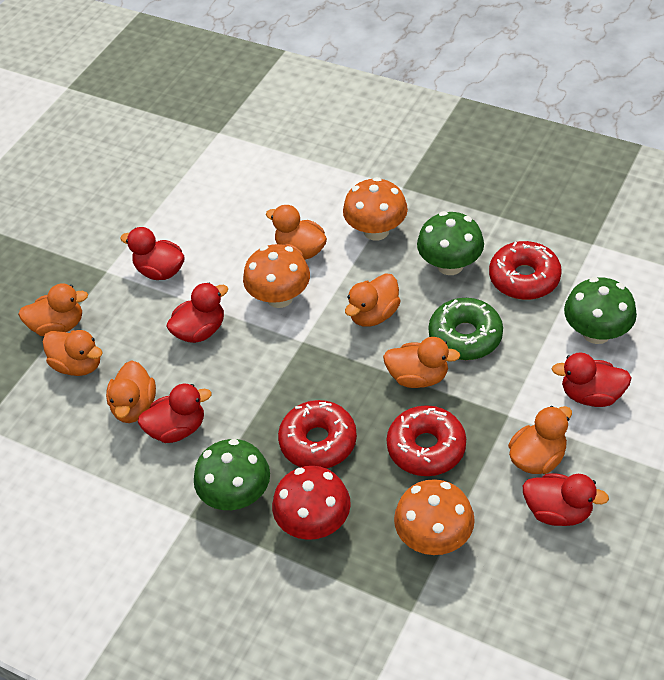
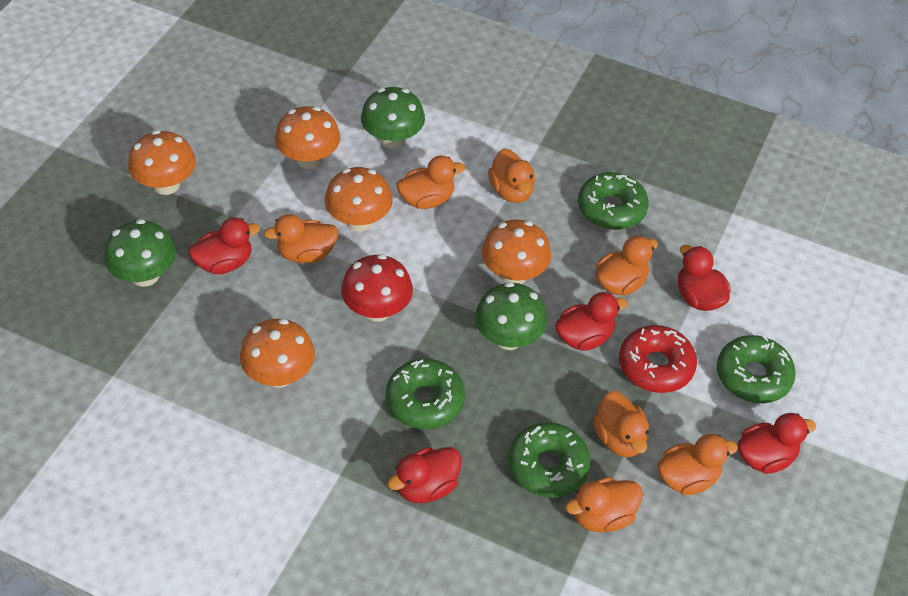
green donut: [429,298,503,360] = 1 -> [386,359,465,429] [508,422,591,498] [578,172,649,230] [717,335,796,403] = 4
orange mushroom: [243,244,310,308] [343,177,408,241] [394,479,475,555] = 3 -> [128,130,196,195] [240,319,315,388] [275,106,340,169] [325,167,392,231] [482,219,551,284] = 5
red donut: [278,400,357,469] [387,405,466,476] [489,241,562,300] = 3 -> [619,325,697,393] = 1

